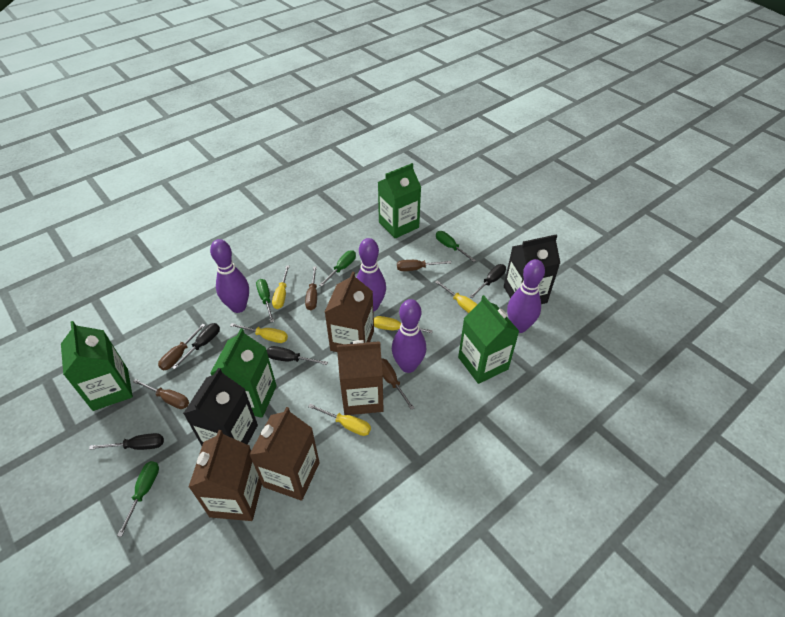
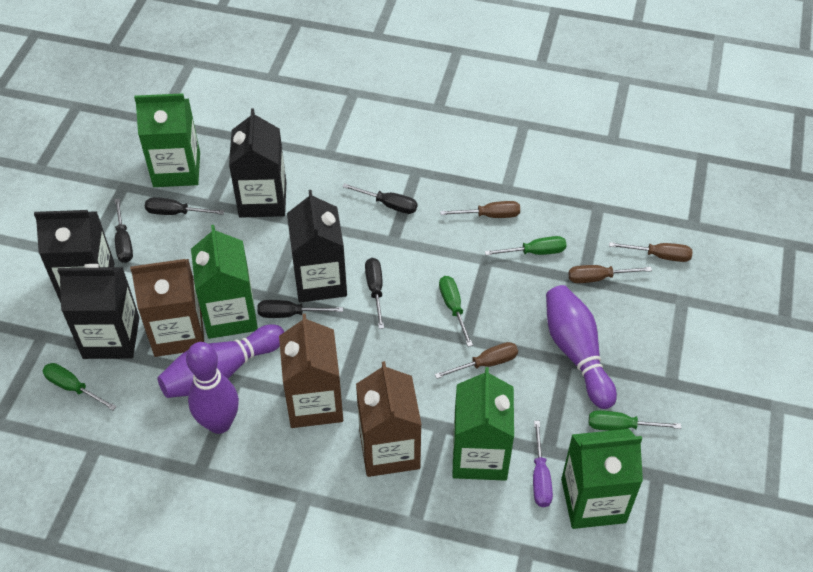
black carton: [183,368,258,446] [504,234,560,304] = 2 -> [34,210,115,303] [57,264,140,359] [229,108,286,218] [287,190,347,303] = 4
black screwdriver: [89,433,164,450] [172,323,220,369] [267,346,328,365] [469,264,506,298] = 4 -> [114,199,133,263] [145,197,224,215] [257,300,343,318] [342,183,418,214] [365,258,384,329] = 5
brown carton: [189,430,262,521] [249,407,320,501] [325,272,374,352] [337,340,384,415] = 4 -> [130,259,204,357] [279,314,343,428] [356,361,422,477] = 3
brown screwdriver: [133,379,189,409] [158,324,206,370] [305,266,317,310] [381,359,414,410] [397,260,451,271] = 5 -> [435,342,518,379] [440,201,520,218] [568,265,652,283] [609,242,693,262] = 4
purple bowling pin: [210,239,249,313] [356,238,386,311] [392,299,426,373] [507,259,545,333] = 4 -> [157,324,284,398] [186,342,239,434] [546,285,617,409] = 3
purple screwdriver: none = 0 -> [533,421,553,507] = 1
yellow screwdriver: [230,323,288,343] [272,265,289,309] [308,404,371,436] [374,316,433,333] [435,280,477,313] = 5 -> none = 0

